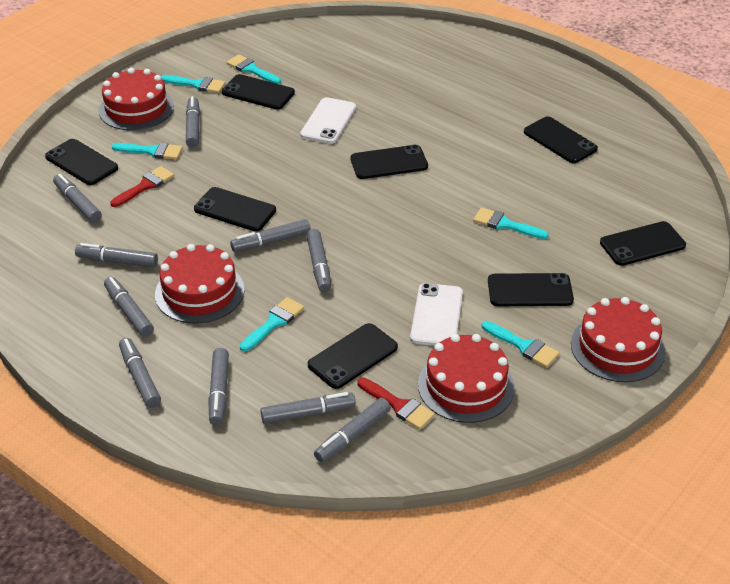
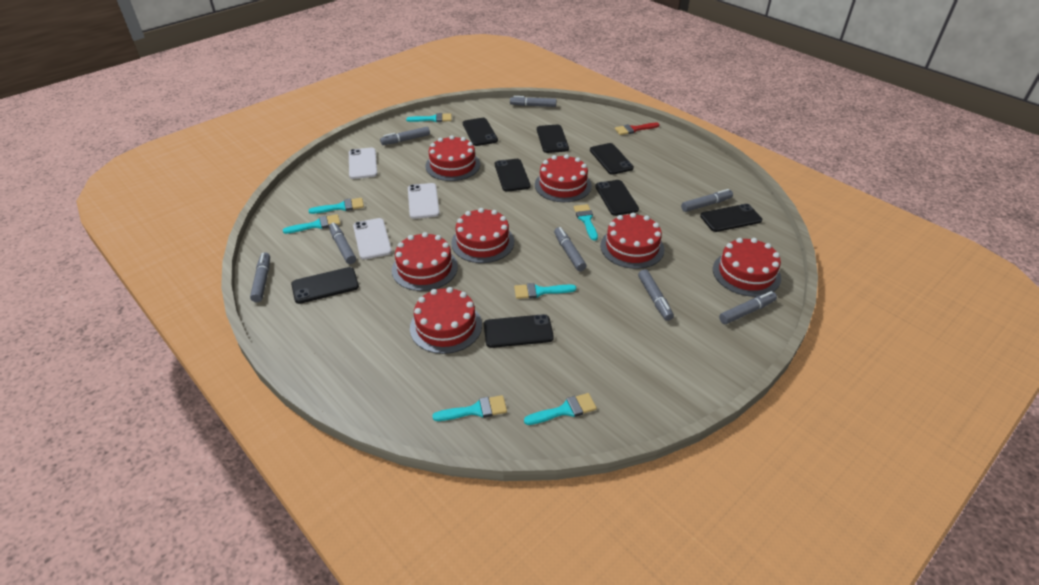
grey marker: [53,174,102,223] [75,243,158,268] [104,277,154,337] [119,338,161,408] [186,96,200,147] [208,348,229,425] [230,219,311,252] [260,392,356,424] [306,229,331,292] [314,398,391,463] = 10 -> [250,253,270,302] [329,223,356,264] [380,127,430,145] [510,96,556,107] [554,227,587,271] [638,269,674,321] [681,189,733,212] [719,291,777,324] = 8
red brush: [110,166,174,207] [358,377,435,429] = 2 -> [615,123,660,135] = 1
red cake: [99,68,174,130] [155,244,245,324] [418,334,515,423] [571,297,666,382] = 4 -> [392,232,458,291] [410,287,482,354] [425,135,480,181] [451,208,514,263] [535,154,592,202] [600,213,665,269] [713,238,781,297] = 7
turquoise brush: [112,143,183,160] [161,75,225,93] [227,54,281,84] [240,297,304,352] [473,207,549,239] [482,321,559,368] = 6 -> [283,214,340,234] [308,198,364,214] [406,113,452,122] [432,395,507,421] [514,283,576,299] [524,393,597,425] [574,204,598,241] = 7
white phone: [300,97,356,144] [410,283,463,346] = 2 -> [349,148,377,179] [353,218,392,260] [408,183,440,219] = 3

